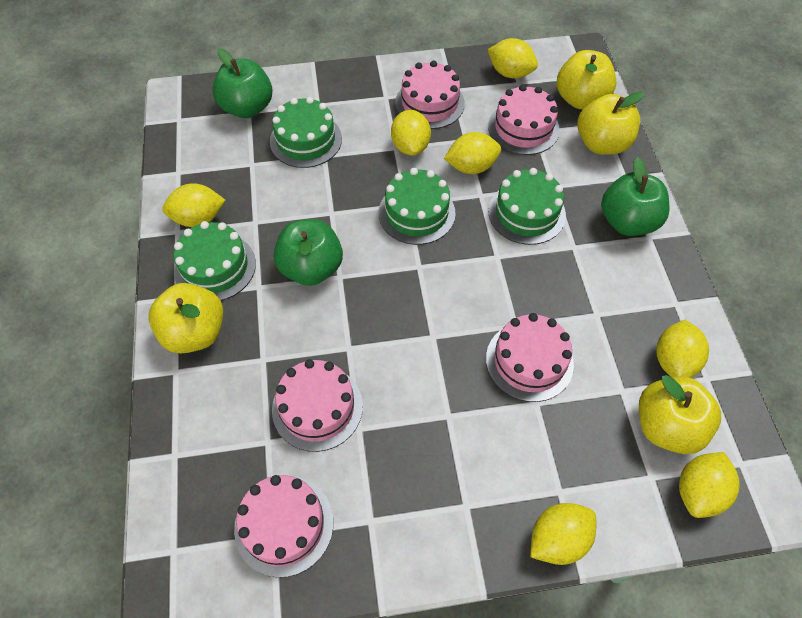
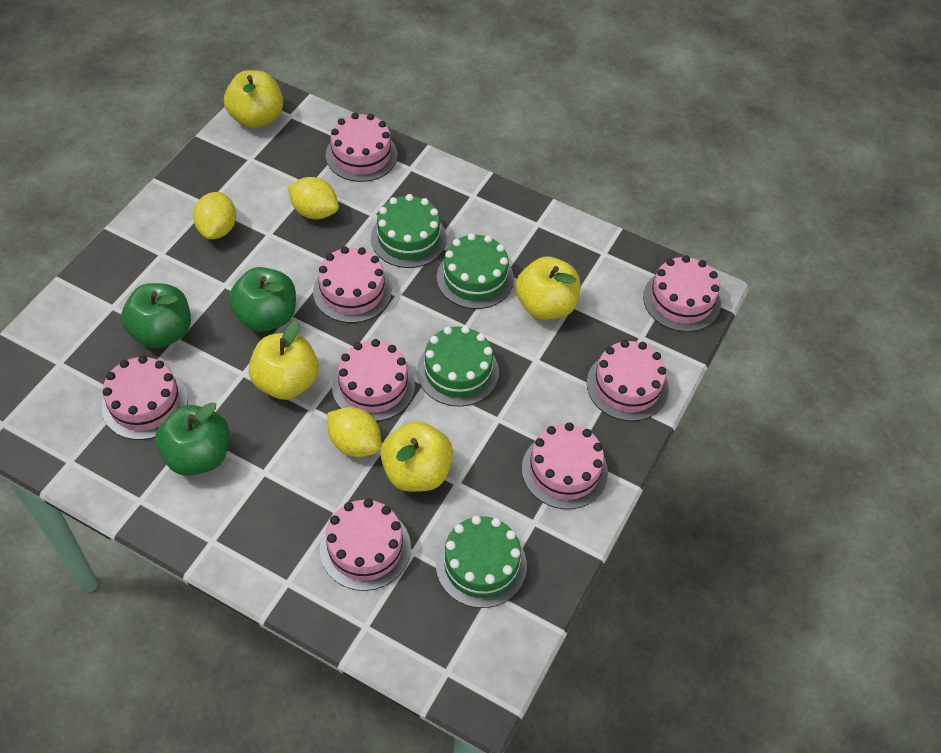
pink cake: [234,475,334,578] [272,359,363,452] [395,61,465,129] [486,313,574,402] [488,85,560,155] = 5 -> [102,355,188,440] [313,246,392,323] [320,499,411,591] [326,113,397,182] [332,339,415,421] [522,422,608,509] [587,340,669,421] [643,255,721,332] = 8
yellow lemon: [162,183,225,227] [391,110,431,156] [444,132,501,174] [488,38,538,78] [531,503,596,565] [656,320,709,378] [679,452,739,518] = 7 -> [193,192,236,239] [287,177,339,219] [327,407,381,457] = 3

